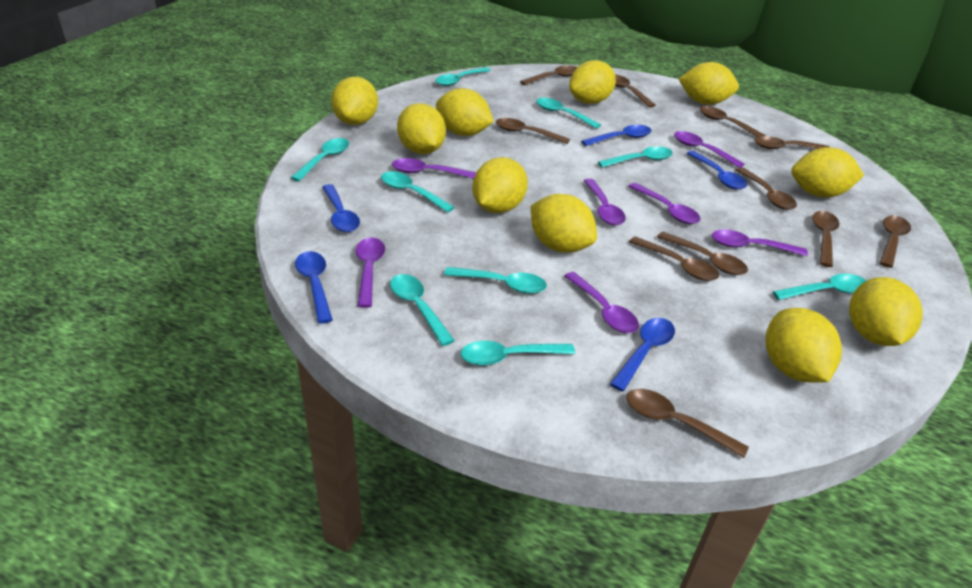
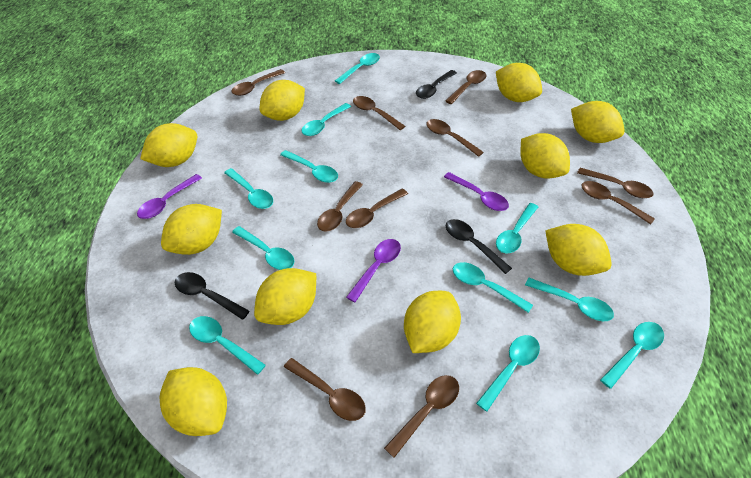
black spoon: none = 0 -> [175,272,250,320] [416,70,457,99] [446,219,512,274] = 3
blue spoon: [295,251,333,324] [322,184,360,232] [581,125,651,146] [610,318,675,391] [686,151,747,190] = 5 -> none = 0
brown spoon: [496,118,570,144] [520,66,577,85] [615,75,656,108] [626,389,749,458] [629,236,719,281] [657,232,748,275] [700,106,766,137] [736,167,797,210] [755,136,830,149] [812,211,840,267] [880,216,911,268] = 11 -> [232,69,285,96] [284,358,366,421] [317,181,363,232] [346,188,408,228] [353,96,405,130] [384,375,459,458] [426,119,484,157] [446,70,486,104] [577,168,653,198] [581,181,655,225] = 10
purple spoon: [356,237,385,308] [392,158,476,179] [565,272,639,333] [584,179,626,225] [628,183,701,224] [674,131,745,168] [712,229,808,256] = 7 -> [137,174,202,219] [346,239,401,303] [444,172,509,211] = 3
turquoise spoon: [291,138,349,182] [381,171,455,212] [390,274,455,346] [435,67,491,86] [444,267,547,294] [461,341,575,366] [536,98,601,129] [598,146,673,168] [773,274,866,300] = 9 -> [189,316,266,375] [224,168,273,209] [232,226,294,270] [280,150,338,183] [302,103,351,136] [335,53,380,84] [453,262,533,313] [476,335,540,411] [496,203,538,253] [525,278,614,321] [600,322,664,389] = 11

